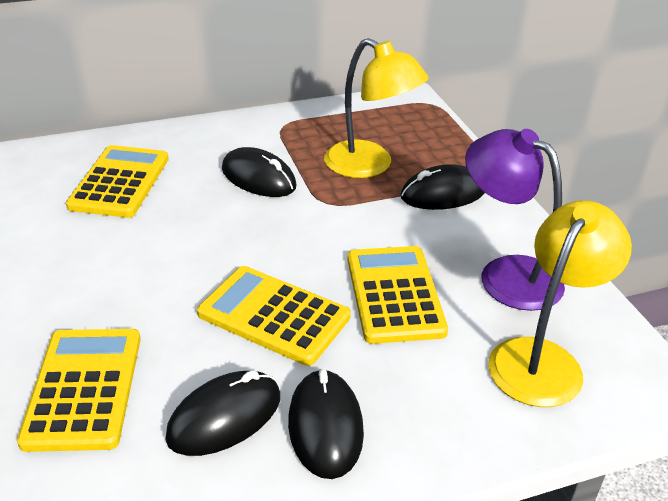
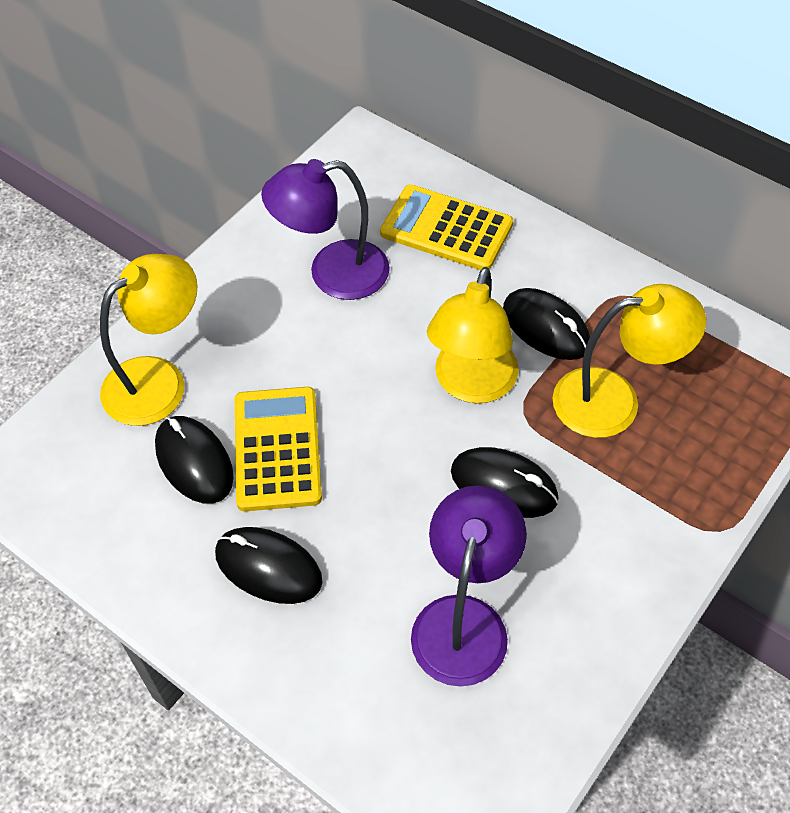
purple lamp: [465,129,565,311] = 1 -> [261,159,390,300] [411,485,527,687] = 2
yellow calculator: [17,329,141,452] [66,145,169,218] [197,266,351,366] [347,246,448,344] = 4 -> [235,387,322,512] [380,184,513,270] = 2
yellow lamp: [324,38,429,178] [488,200,632,407] = 2 -> [100,254,197,426] [427,267,519,403] [553,284,706,438] = 3

